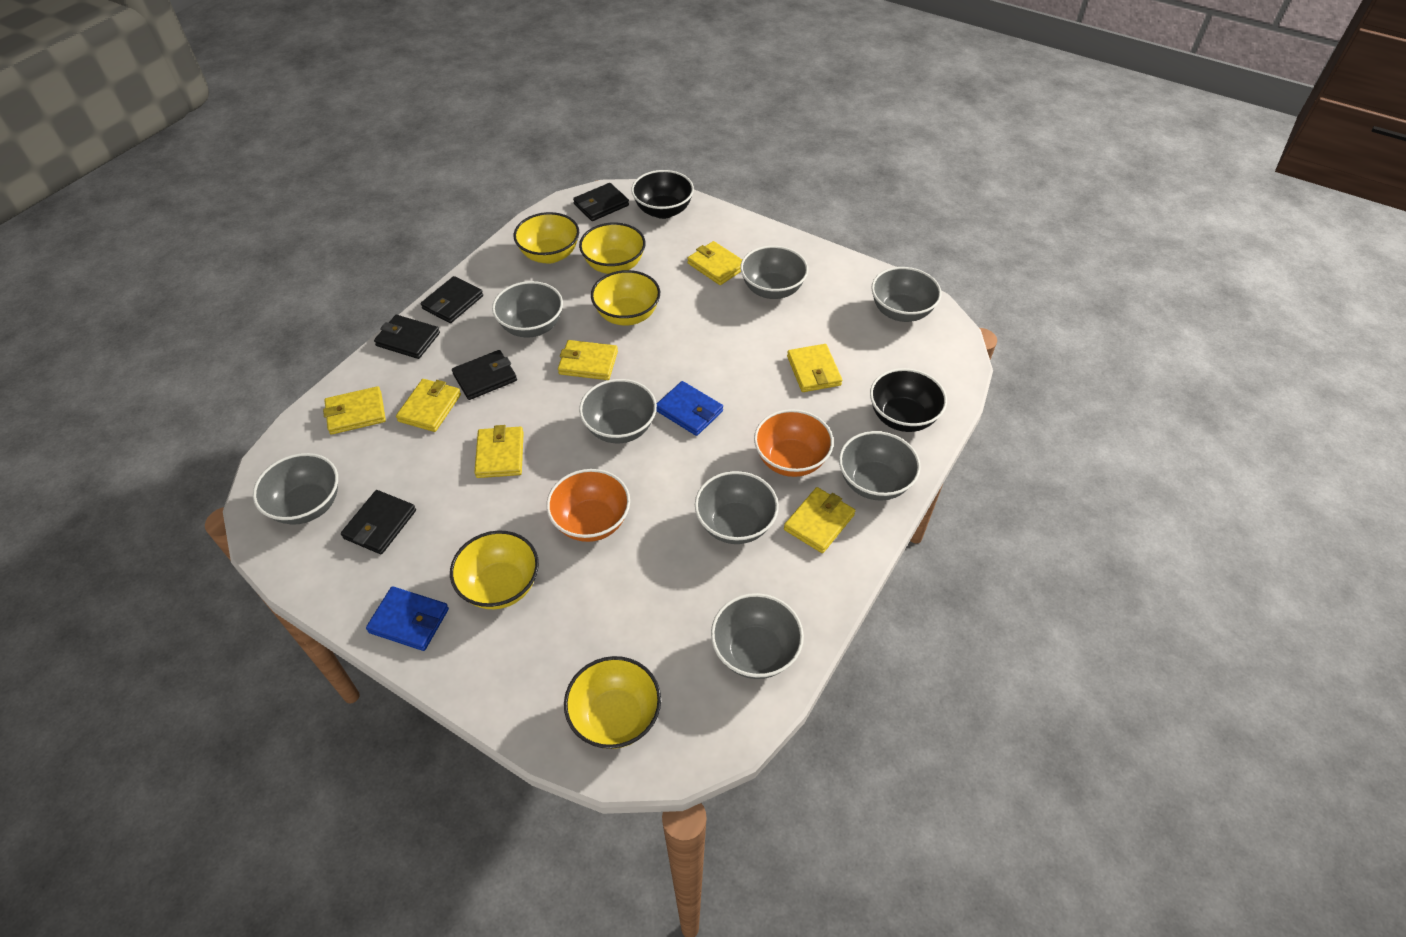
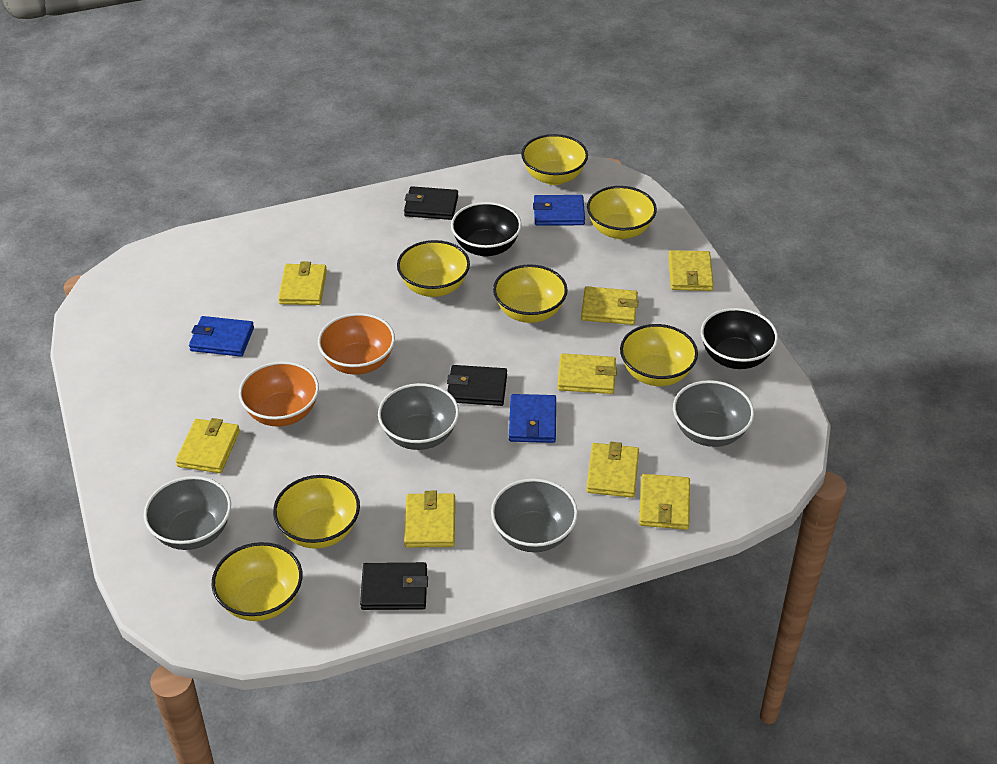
black wallet: [341,490,416,554] [374,315,440,359] [421,276,483,323] [452,350,517,400] [573,183,629,221] = 5 -> [360,562,428,610] [404,186,458,220] [447,365,507,406] = 3
blue wallet: [366,586,449,651] [656,381,723,436] = 2 -> [189,316,254,357] [509,394,556,443] [533,195,585,226] = 3
grey bowl: [253,453,338,525] [492,281,563,338] [579,379,657,443] [695,471,779,544] [711,593,804,679] [740,246,808,299] [839,431,921,501] [871,267,942,322] = 8 -> [144,476,231,550] [378,383,459,450] [491,478,578,552] [673,380,754,447] = 4
yellow bowl: [450,531,539,609] [513,212,579,264] [564,656,661,749] [579,222,646,274] [591,270,660,326] = 5 -> [212,542,302,621] [273,475,360,549] [397,240,470,297] [493,264,568,323] [521,134,588,185] [587,186,657,239] [620,324,698,386] = 7
yellow wallet: [323,386,386,435] [396,379,461,432] [474,425,524,478] [558,340,618,380] [687,241,742,285] [784,487,855,553] [787,344,842,392] = 7 -> [176,418,240,473] [278,262,327,305] [404,491,455,547] [558,353,617,394] [581,286,639,325] [586,442,639,498] [639,474,690,530] [668,250,714,291] = 8

